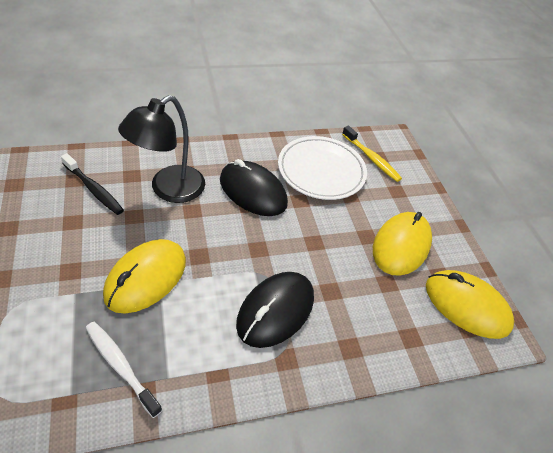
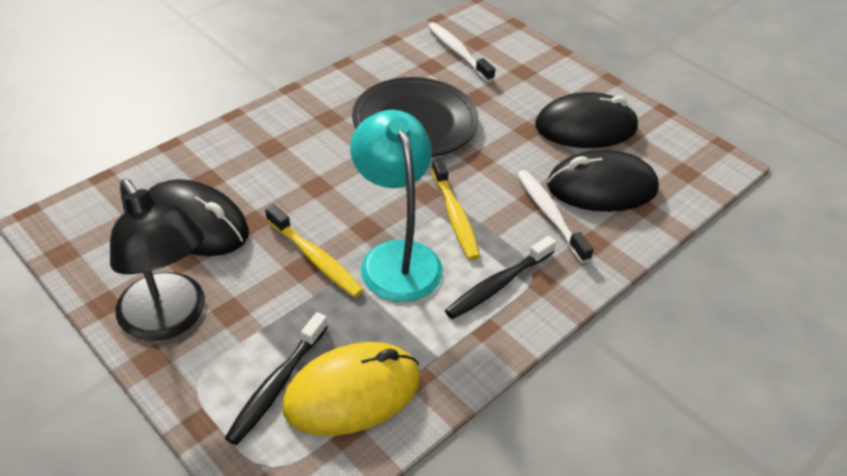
black mouse: [220,159,288,216] [236,272,314,348] = 2 -> [148,179,249,256] [535,92,639,148] [547,150,659,212] = 3
black plate: none = 0 -> [352,77,478,157] = 1
black toothbrush: [61,153,124,215] = 1 -> [225,312,328,445] [445,236,556,319] = 2
turquoise lamp: none = 0 -> [350,110,443,302] = 1
white plate: [278,136,367,200] = 1 -> none = 0
white toothbrush: [86,322,162,418] = 1 -> [428,22,496,82] [517,170,594,263] = 2
yellow mouse: [103,239,186,314] [373,212,432,276] [426,270,514,339] = 3 -> [282,342,421,436] = 1
yellow toothbrush: [342,126,402,182] = 1 -> [265,204,364,297] [431,157,480,260] = 2

